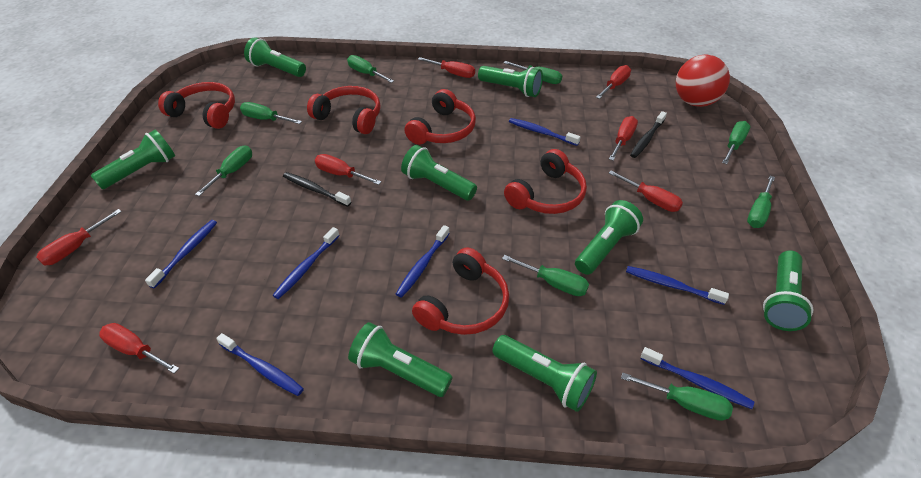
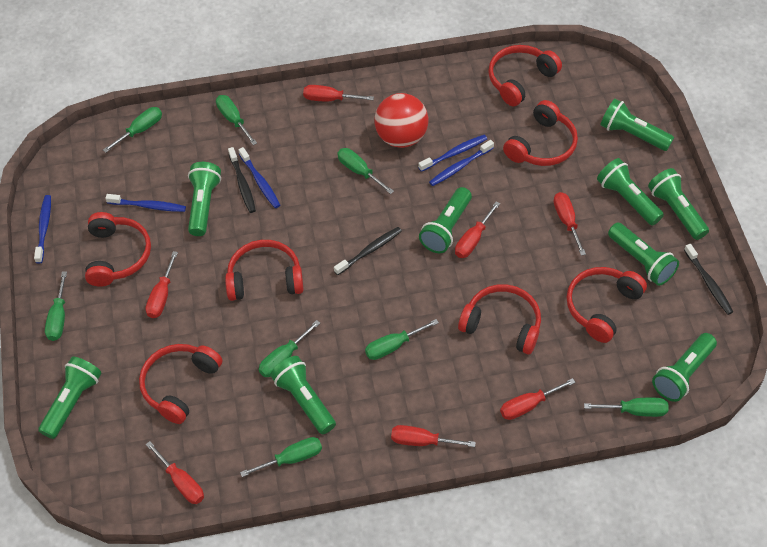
black toothbrush: [283,172,351,207] [630,111,667,158] = 2 -> [228,147,256,213] [334,227,402,275] [684,244,733,315] = 3
blue toothbrush: [145,220,217,289] [216,333,304,396] [273,227,340,299] [396,225,450,298] [509,118,581,146] [626,266,729,305] [640,347,754,409] = 7 -> [34,195,51,264] [105,194,186,212] [238,147,280,208] [418,135,487,172] [429,140,494,186] = 5
green flashlight: [91,130,175,189] [244,37,306,77] [348,322,453,397] [401,145,477,201] [478,66,543,97] [492,335,597,412] [575,200,643,275] [763,250,813,331] = 8 -> [38,356,101,439] [188,162,221,236] [270,356,336,434] [419,187,472,253] [597,158,664,225] [600,99,674,151] [608,223,679,286] [648,168,709,240] [652,333,717,402] = 9
red headphones: [158,82,235,129] [307,86,381,134] [405,89,476,145] [412,247,509,335] [504,149,587,214] = 5 -> [85,212,151,287] [139,344,223,424] [225,240,304,301] [458,284,541,354] [488,45,562,106] [503,100,578,166] [567,267,647,343] = 7

